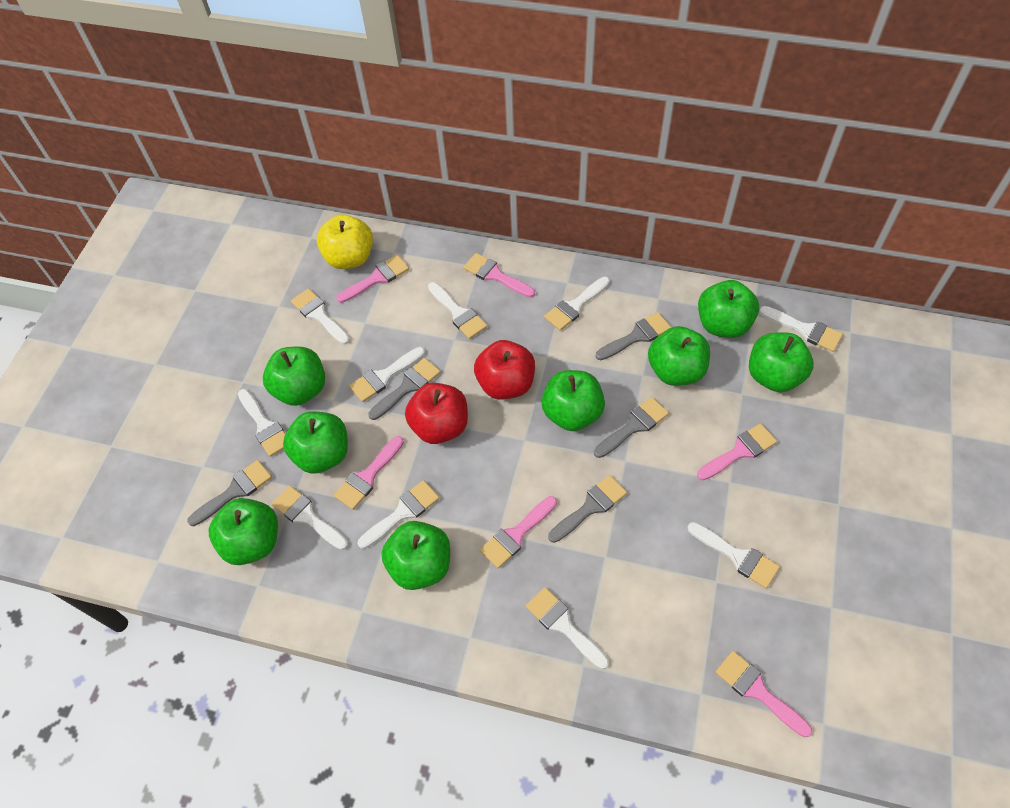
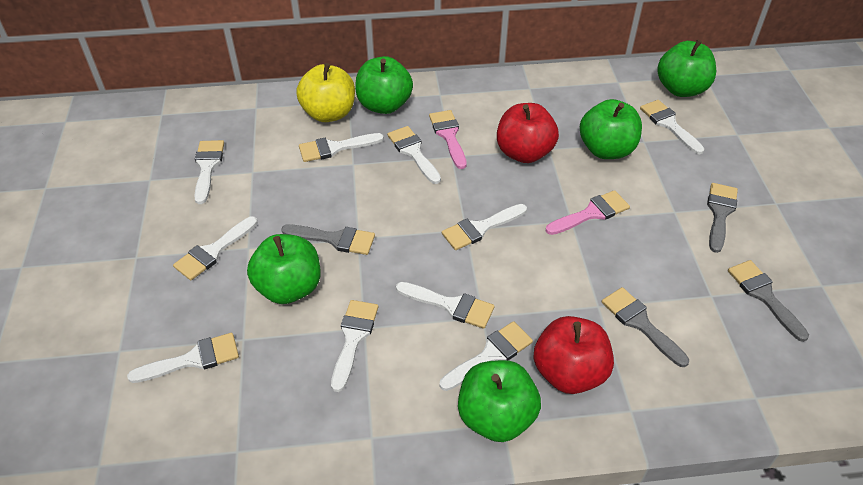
green apple: [209,498,278,565] [263,346,325,406] [283,411,348,474] [381,521,450,590] [541,370,605,431] [648,326,710,386] [698,280,759,338] [749,332,813,392] = 8 -> [247,234,321,304] [355,56,413,114] [458,360,541,442] [580,99,642,159] [657,39,716,97] = 5
grey brush: [187,460,272,526] [368,358,440,420] [548,475,627,543] [594,397,669,458] [596,312,671,360] = 5 -> [281,224,375,255] [602,287,689,367] [707,183,738,253] [728,260,809,342] = 4
pink brush: [334,436,404,510] [336,255,409,303] [463,253,535,297] [480,496,557,568] [697,423,777,480] [715,651,812,737] = 6 -> [429,110,467,169] [546,190,630,235] = 2

